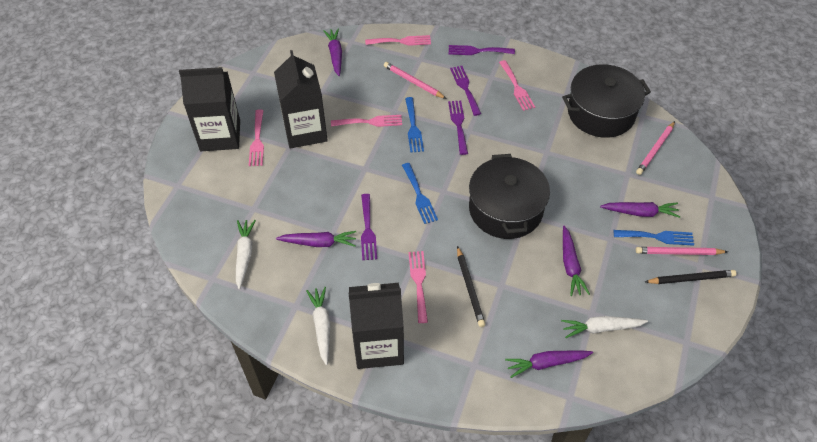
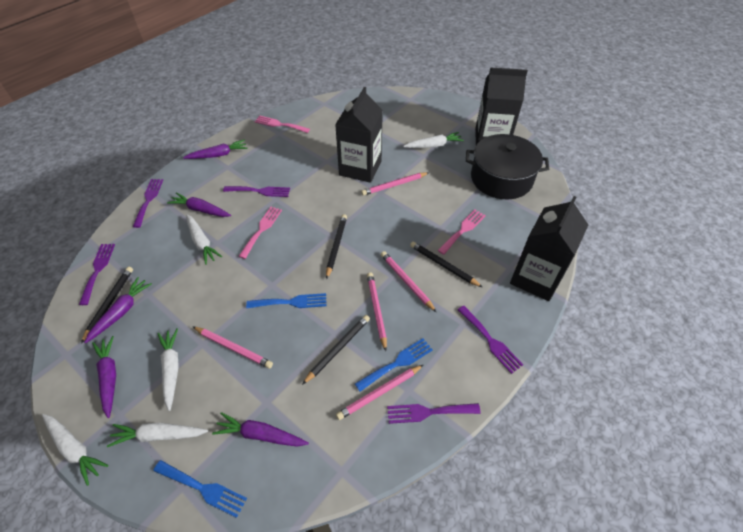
black pencil: [457,246,486,327] [645,270,737,284] = 2 -> [81,267,133,344] [302,315,370,385] [326,214,347,279] [410,242,482,287] = 4
black pot: [469,154,550,239] [562,64,651,138] = 2 -> [466,134,549,199] = 1
pink fork: [249,109,264,166] [331,115,402,127] [365,35,431,46] [409,251,428,323] [499,60,535,111] = 5 -> [238,207,282,259] [254,116,310,133] [437,210,486,255] = 3
pink pencil: [384,62,446,99] [636,121,675,175] [636,247,728,255] = 3 -> [192,326,273,369] [336,365,423,420] [361,172,429,196] [367,272,387,351] [381,251,436,312] = 5
purple fork: [361,194,377,260] [448,100,468,155] [449,45,515,55] [450,66,481,116] = 4 -> [79,244,115,305] [133,179,163,228] [223,186,290,197] [387,403,481,424] [458,305,523,374] = 5
white carrot: [236,220,256,289] [306,287,330,365] [561,316,648,338] = 3 -> [42,414,108,486] [107,423,208,447] [157,328,179,411] [186,214,222,265] [403,132,464,148] = 5

